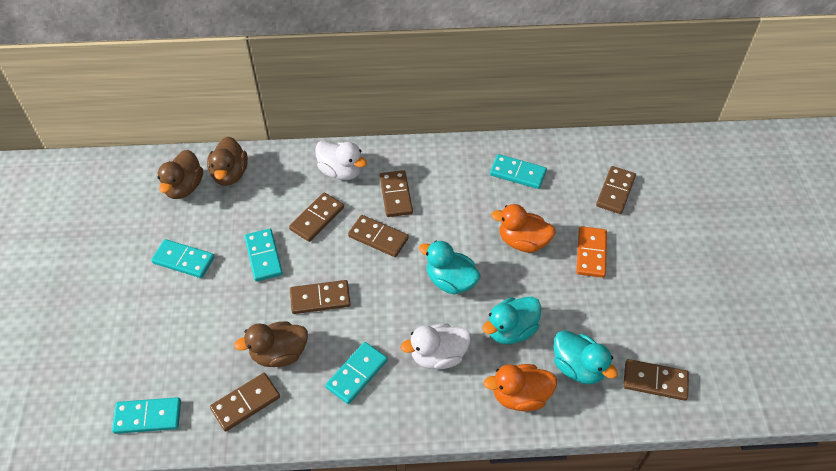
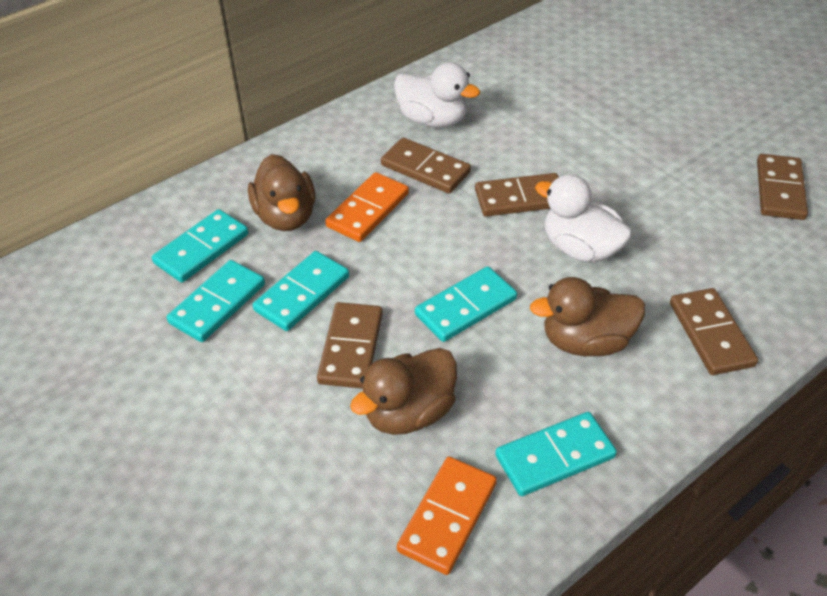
brown domino: [210,373,280,432] [289,192,344,242] [290,280,351,314] [348,215,409,257] [380,170,413,217] [596,166,636,214] [623,359,689,401] = 7 -> [317,302,383,389] [381,138,471,194] [475,173,559,217] [670,288,758,375] [757,154,808,220] = 5
orange domino: [577,226,607,278] = 1 -> [325,172,409,242] [397,457,497,575] = 2
orange duck: [483,364,557,411] [491,204,556,252] = 2 -> none = 0
turquoise duck: [419,240,481,294] [482,297,541,344] [554,330,618,384] = 3 -> none = 0

